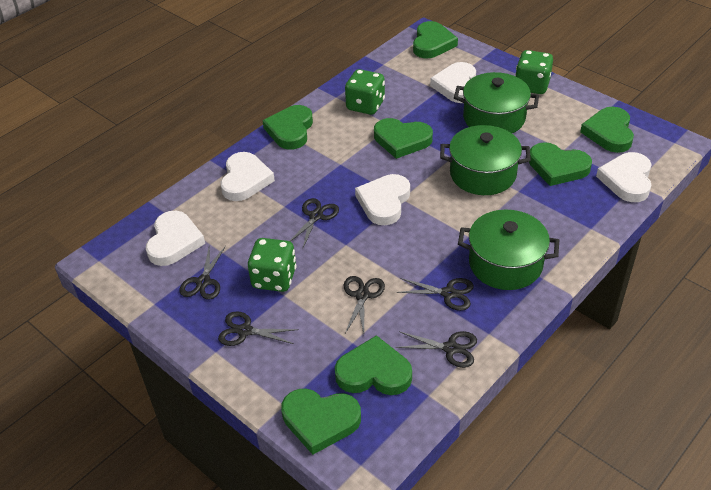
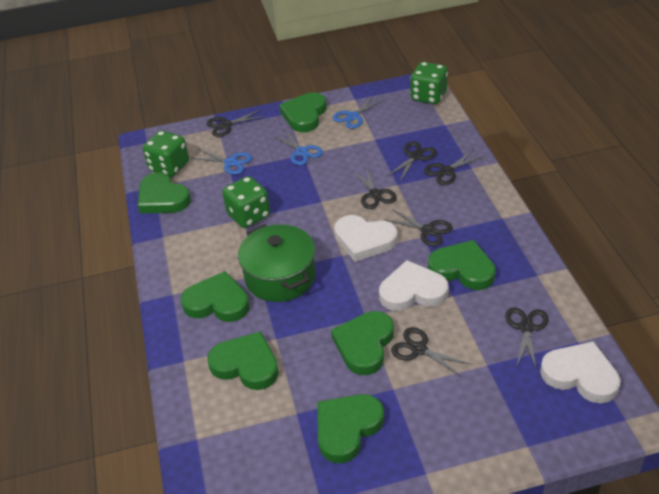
black scissors: [180,245,226,300] [218,311,299,346] [290,198,339,248] [343,276,385,334] [396,331,477,368] [397,278,474,311] = 6 -> [206,109,266,137] [353,166,397,209] [384,209,453,246] [386,141,437,181] [391,327,472,377] [424,149,484,185] [505,307,549,370] = 7
blue scissors: none = 0 -> [191,149,252,175] [272,129,323,165] [333,95,384,129] = 3
green pot: [440,125,531,195] [454,72,539,133] [458,210,559,290] = 3 -> [238,224,316,302] = 1
white heart: [146,211,205,266] [221,152,275,201] [355,174,410,225] [430,62,476,103] [596,152,652,202] = 5 -> [334,215,398,262] [379,260,448,311] [540,341,620,403] = 3

